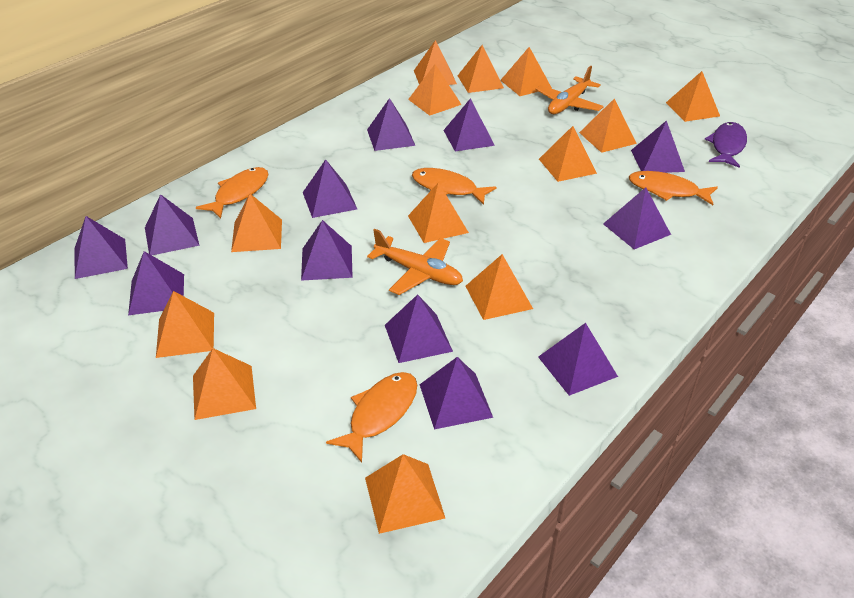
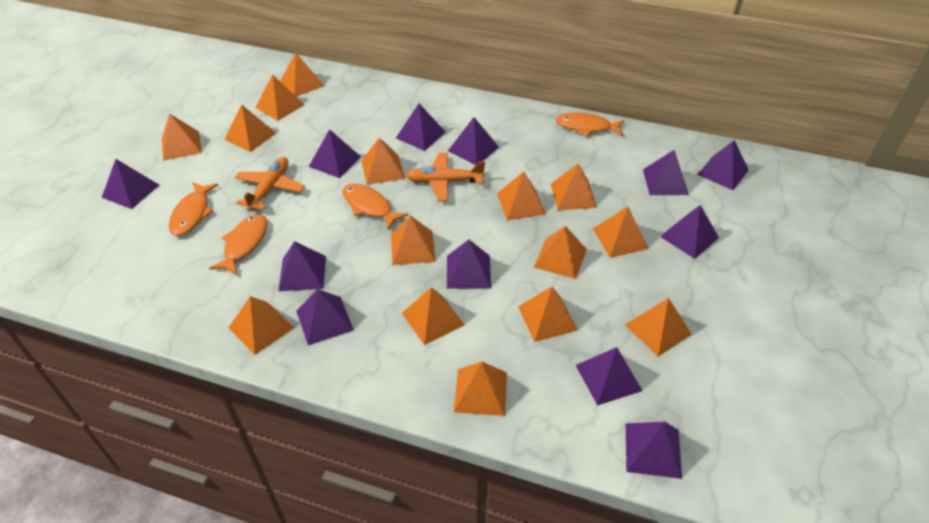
orange pyramid: [156,291,214,358] [193,348,256,420] [231,194,282,252] [365,454,445,534] [408,64,462,116] [408,182,469,243] [414,40,457,85] [458,45,504,93] [465,254,533,320] [500,47,552,96] [539,126,597,182] [579,98,637,153] [666,71,720,122] = 13 -> [162,113,202,161] [224,104,276,152] [229,296,294,355] [255,74,304,121] [280,53,324,97] [362,137,405,185] [391,215,436,265] [402,287,464,345] [454,362,507,416] [497,171,546,220] [518,287,578,342] [534,226,587,279] [551,163,597,210] [593,206,649,258] [625,298,692,356] = 15
purple fish: [705,122,747,168] = 1 -> none = 0

